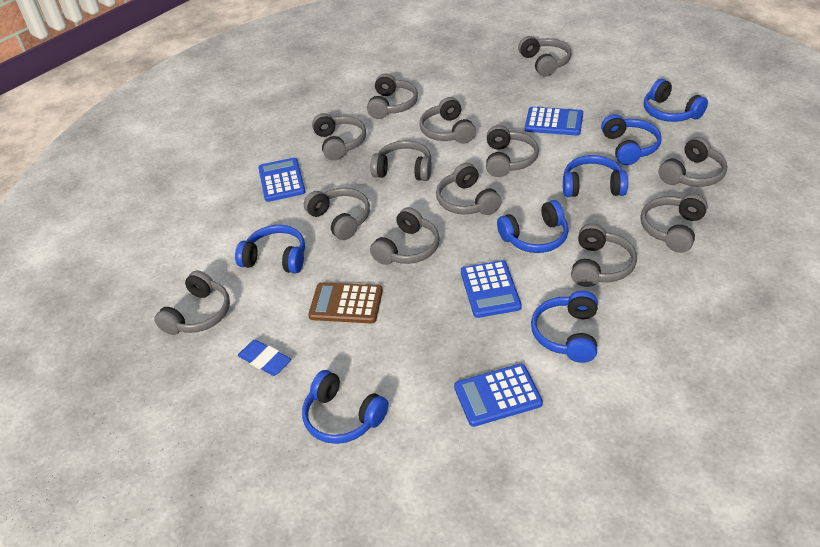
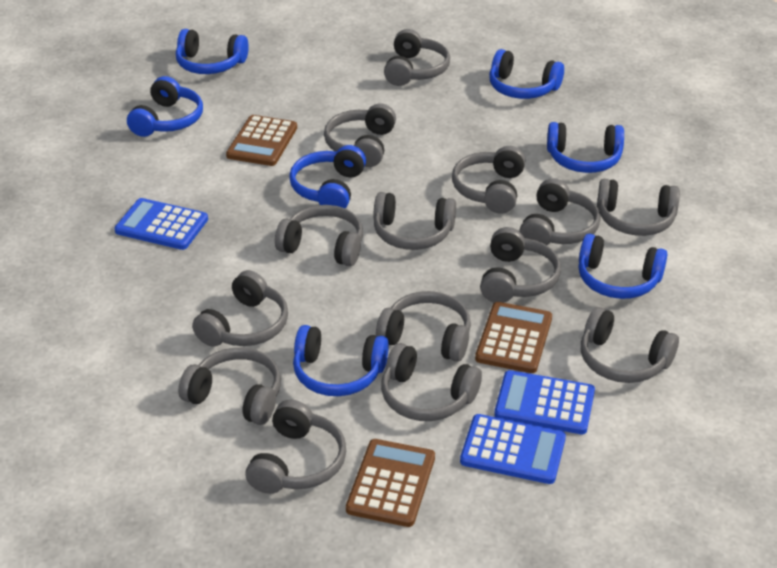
blue calculator: [258,158,305,202] [454,364,543,427] [461,260,522,318] [525,107,583,136] = 4 -> [114,198,208,250] [460,414,566,484] [494,370,595,434] = 3
blue eraser: [238,340,291,376] = 1 -> none = 0
brown calculator: [308,282,383,323] = 1 -> [226,115,297,166] [346,439,435,527] [475,302,552,373] = 3
grey headphones: [154,270,230,335] [304,188,370,240] [312,113,366,161] [367,74,418,119] [370,140,431,181] [370,207,440,265] [419,97,476,144] [436,163,502,215] [486,125,539,177] [518,36,571,77] [571,223,637,287] [640,194,708,253] [658,137,727,187] = 13 -> [178,348,281,425] [192,270,288,347] [245,400,346,494] [275,205,363,266] [324,103,396,167] [374,192,456,250] [376,291,471,362] [381,343,482,421] [384,29,450,86] [452,146,525,213] [480,227,561,303] [519,178,600,245] [581,307,679,383] [597,179,680,236] = 14

